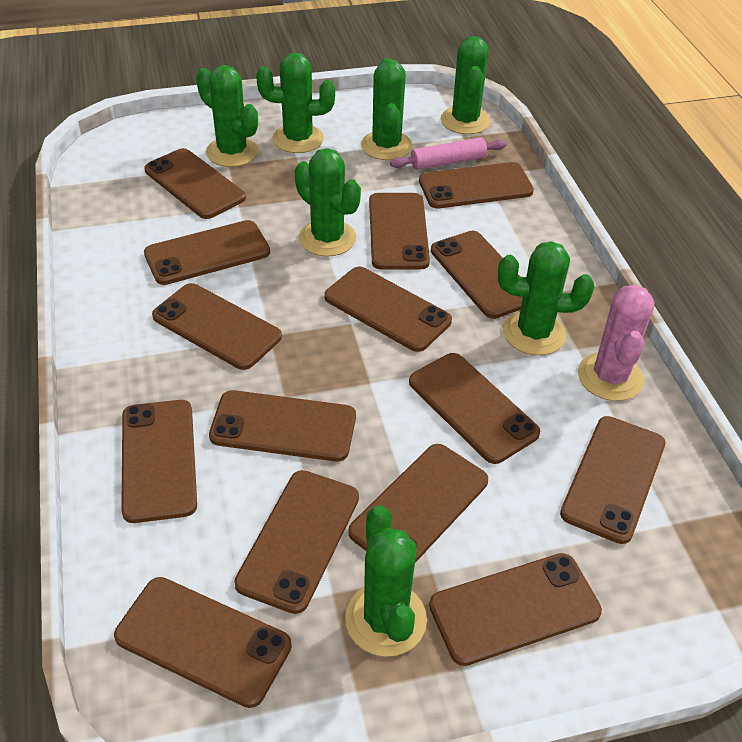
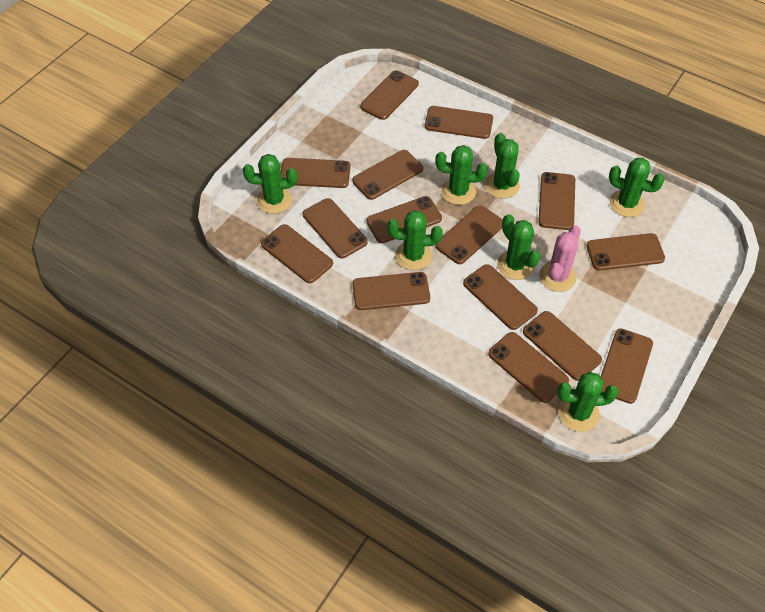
pink rolling pin: [390,137,506,170] = 1 -> none = 0

